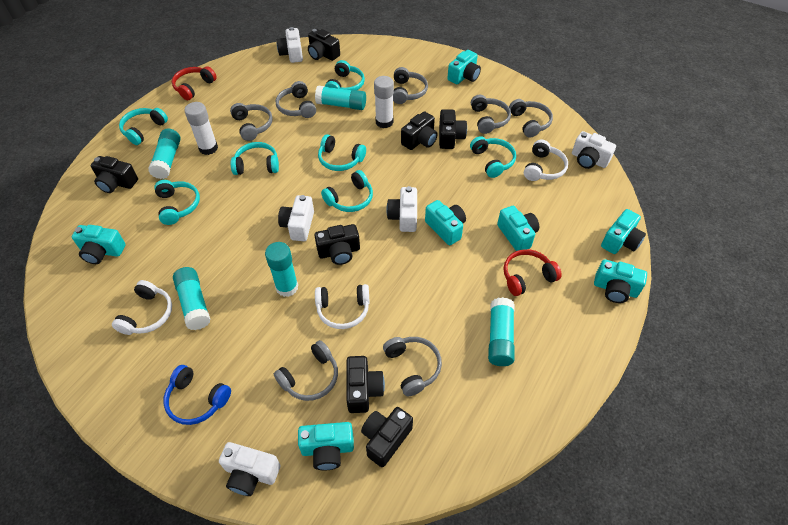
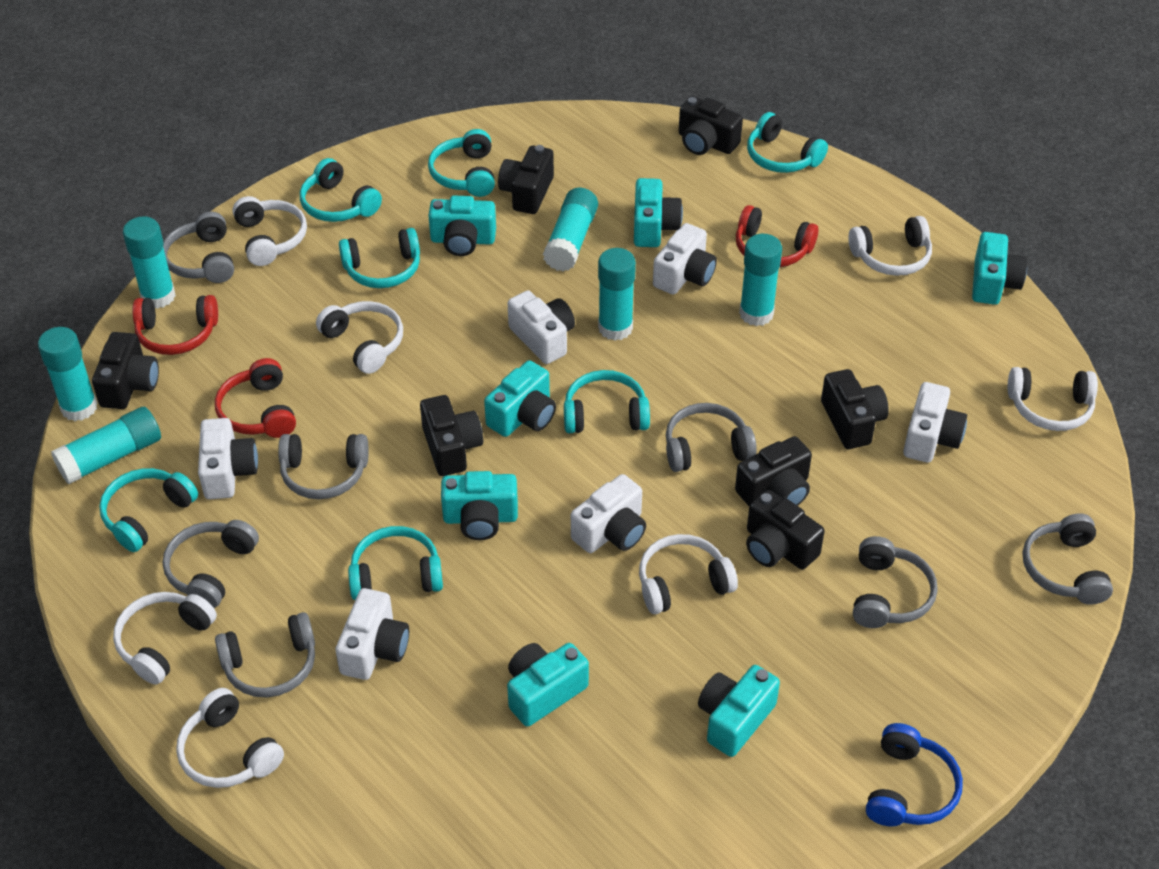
red headphones: [172,66,217,100] [504,249,562,296] = 2 -> [133,295,218,355] [215,358,296,438] [736,205,818,267] = 3
turquoise glue stick: [148,129,181,179] [173,267,211,330] [265,242,298,297] [315,85,366,110] [488,297,515,366] = 5 -> [38,327,98,421] [51,407,161,485] [123,216,176,309] [543,188,598,272] [598,248,636,341] [739,234,782,326] = 6
white camera: [219,442,281,496] [277,27,303,63] [278,195,314,241] [386,186,417,232] [572,131,616,169] = 5 -> [198,418,258,499] [335,588,409,680] [508,290,575,364] [571,474,646,553] [653,223,717,295] [903,382,967,463] = 6
white glue stick: [184,102,218,155] [374,76,394,128] = 2 -> none = 0
white headphones: [112,280,172,335] [315,284,370,329] [524,140,568,181] = 3 -> [113,592,217,685] [176,688,284,788] [233,196,307,266] [316,301,403,374] [639,534,738,614] [848,216,932,276] [1008,367,1098,431] = 7

